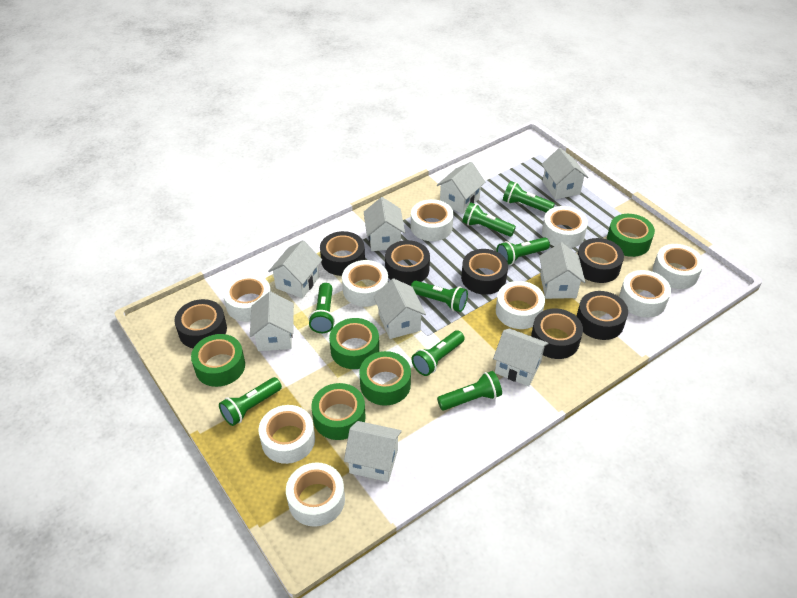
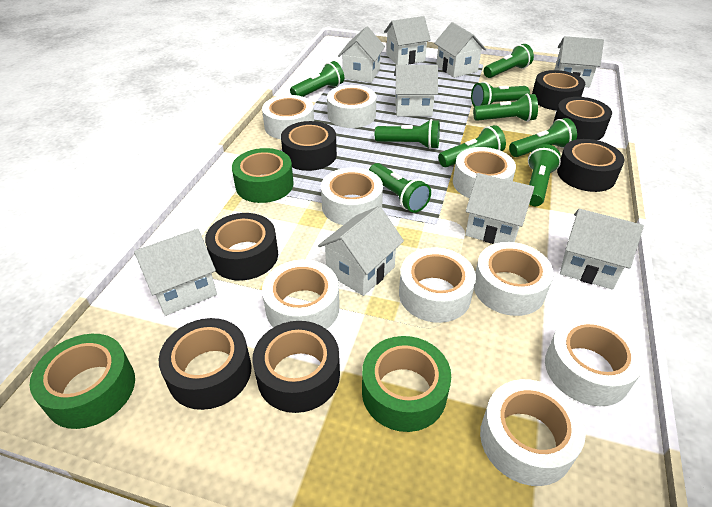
green flashlight: [219,377,282,426] [309,283,335,333] [411,281,468,312] [412,330,465,376] [437,371,502,411] [463,203,516,237] [496,237,550,265] [503,181,555,212] = 8 -> [290,61,344,97] [369,163,431,213] [375,119,440,149] [438,125,506,167] [471,82,530,107] [473,94,538,122] [484,44,534,78] [509,118,577,157] [528,144,561,206] = 9
green tape: [191,334,245,387] [311,383,366,440] [329,318,379,369] [359,351,411,406] [607,214,655,257] = 5 -> [29,334,135,429] [232,148,294,203] [362,336,451,432] = 3

